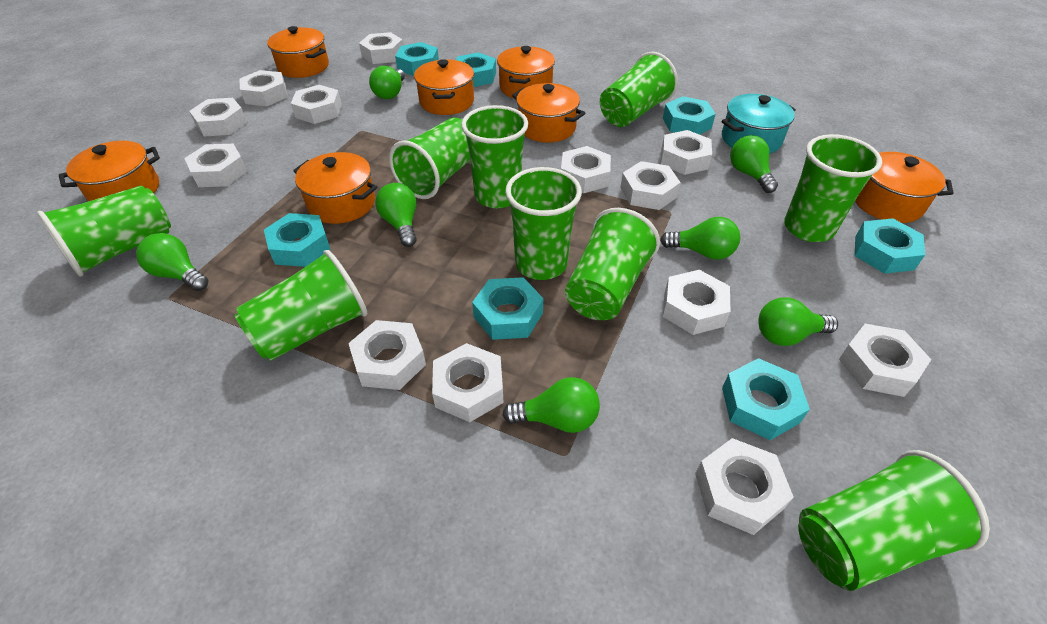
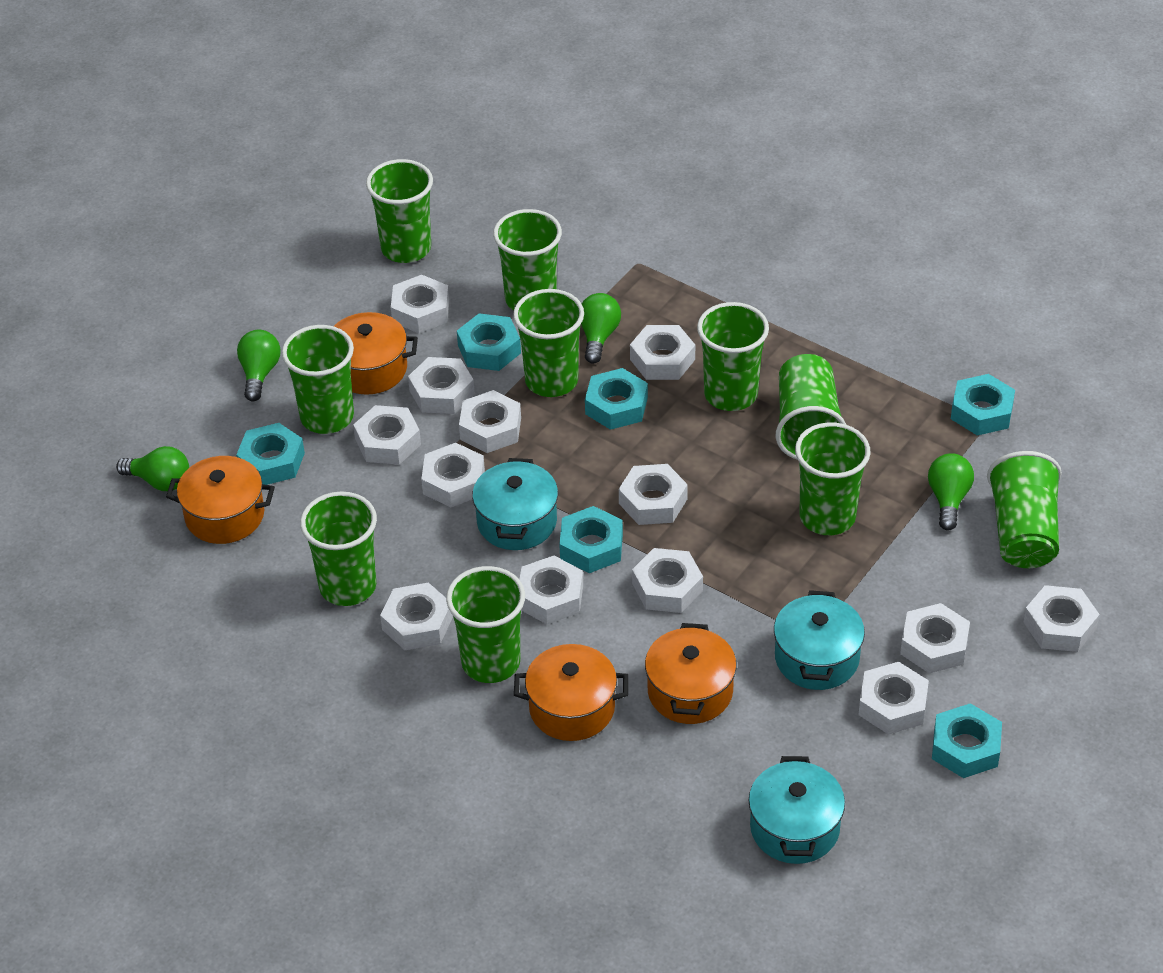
green cup: [37,185,171,277] [234,250,367,361] [389,117,470,199] [461,105,528,208] [505,167,582,280] [565,208,660,320] [600,52,678,127] [784,134,882,242] [798,450,990,591] = 9 -> [282,325,354,434] [300,491,377,606] [366,159,433,263] [446,566,525,683] [493,209,562,311] [513,289,584,397] [697,302,769,411] [776,354,847,460] [795,422,871,535] [987,451,1062,568] = 10
green light bulb: [136,233,209,291] [369,66,405,99] [375,183,417,247] [503,377,600,433] [660,217,740,260] [730,135,778,193] [758,297,838,346] = 7 -> [116,446,189,491] [237,330,281,401] [581,293,621,364] [928,453,974,531] = 4
orange pot: [59,141,160,201] [267,26,329,78] [293,152,377,224] [414,59,474,115] [497,46,555,98] [512,83,585,143] [855,152,953,223] = 7 -> [166,456,275,544] [334,312,418,395] [514,644,628,741] [645,623,737,724] = 4
turquoise nut: [264,213,330,267] [395,42,439,76] [456,52,496,87] [472,277,543,340] [663,96,715,135] [722,358,810,440] [855,218,925,274] = 7 -> [236,423,305,485] [457,313,521,371] [559,506,623,573] [585,368,648,430] [932,703,1002,778] [951,374,1015,436] = 6
turquoise pot: [722,94,796,154] = 1 -> [472,458,558,550] [749,756,845,864] [774,590,865,690] = 3

